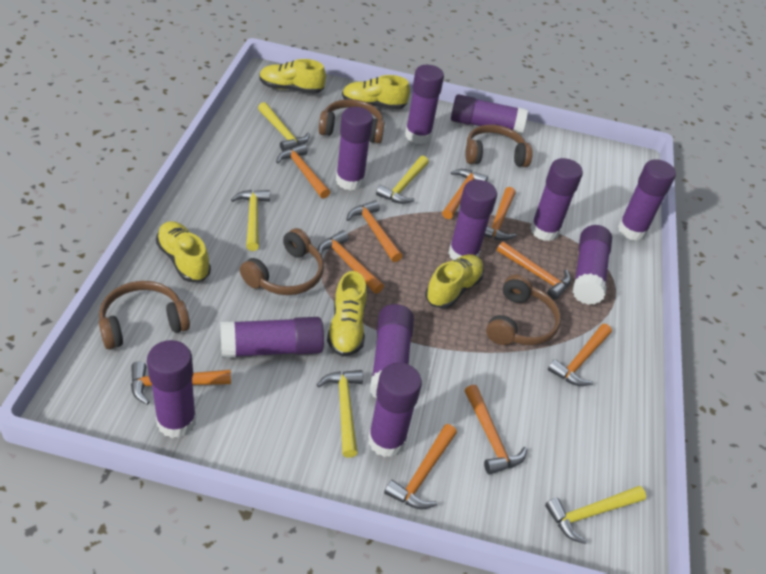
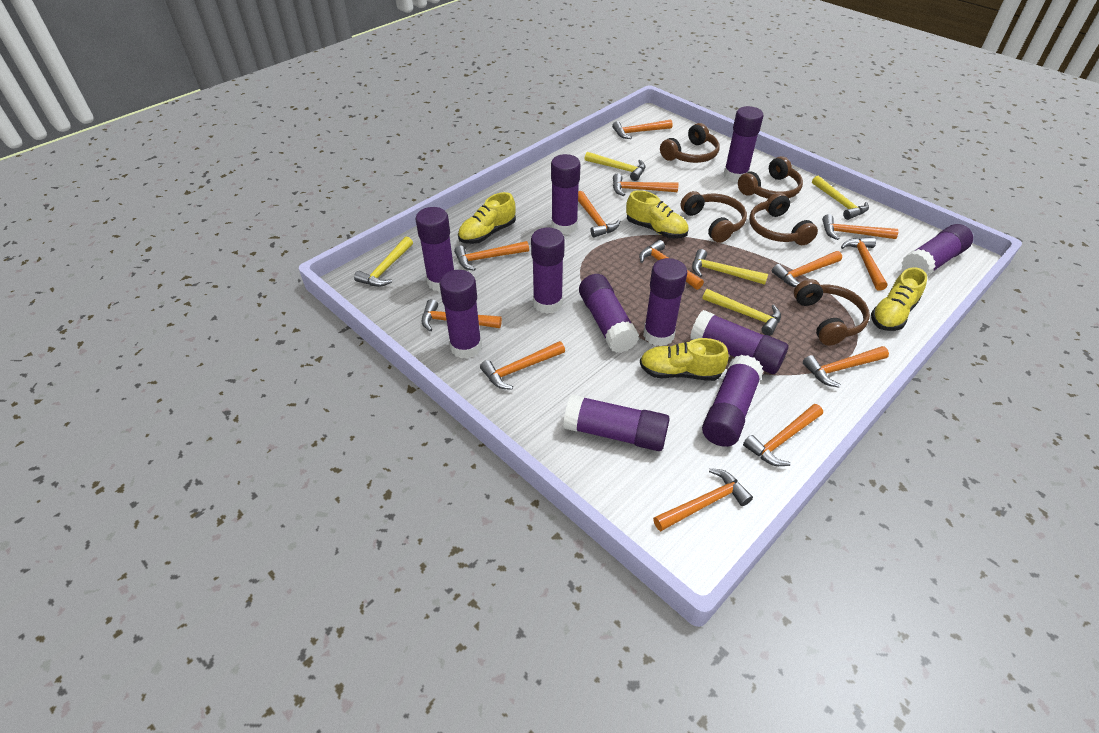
orange hammer: [131,361,231,405] [276,144,330,199] [317,230,384,294] [346,200,402,262] [384,424,457,510] [442,169,488,219] [465,385,527,475] [484,187,516,241] [497,241,571,300] [548,324,612,386] = 10 -> [421,299,502,332] [454,241,529,271] [480,341,565,390] [578,191,620,238] [612,120,673,139] [613,173,678,196] [639,240,704,290] [653,468,753,531] [743,404,823,466] [772,251,842,287] [803,346,889,387] [822,214,898,240] [841,237,887,291] = 13
yellow shoe: [156,221,211,282] [259,59,326,94] [327,271,367,357] [342,75,410,109] [425,254,484,309] = 5 -> [458,192,516,244] [626,190,689,239] [640,338,729,381] [871,267,927,331] = 4

